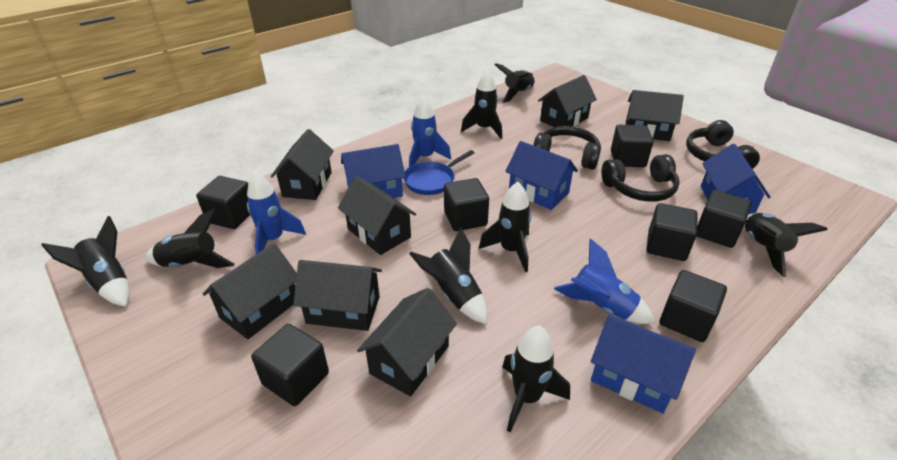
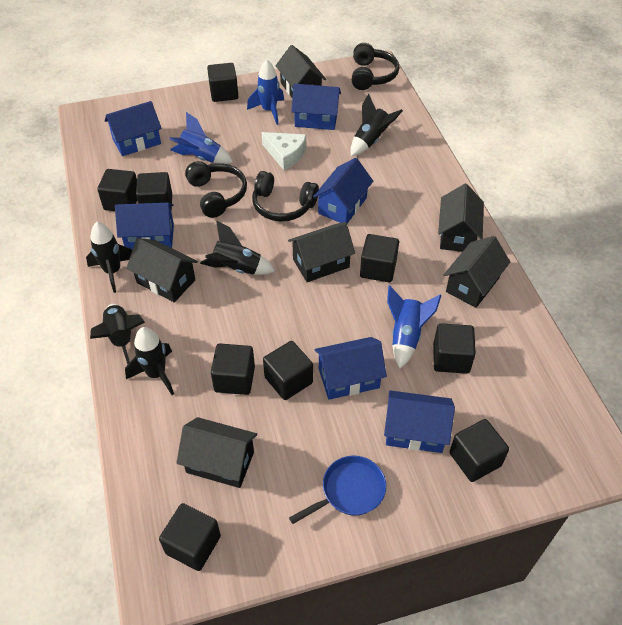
black cube: [196,176,251,229] [251,324,329,406] [444,178,489,231] [611,125,653,167] [646,203,697,261] [660,270,727,342] [697,190,752,248] = 7 -> [97,169,137,211] [136,172,172,211] [159,503,221,571] [207,63,238,102] [211,343,255,395] [263,341,313,400] [360,234,399,282] [433,323,476,374] [449,419,509,482] = 9
black house: [203,243,297,339] [271,129,334,200] [293,260,382,331] [338,176,416,255] [357,288,457,396] [538,75,597,127] [626,90,684,141] = 7 -> [126,238,198,302] [176,417,257,488] [276,45,326,98] [288,222,355,282] [438,184,484,252] [444,236,510,308] = 6
black rocket: [42,216,130,307] [145,209,235,268] [409,228,488,324] [461,70,502,139] [479,182,531,272] [494,63,535,103] [502,326,570,433] [744,213,828,277] = 8 -> [86,222,132,293] [90,304,145,364] [125,327,174,395] [200,220,275,275] [351,94,403,156] = 5
blue house: [341,144,406,198] [505,141,578,210] [591,315,696,413] [701,144,771,214] = 4 -> [105,101,162,156] [115,203,174,250] [291,84,341,130] [313,158,373,223] [314,337,387,400] [384,390,455,453] = 6
white cheese: none = 0 -> [262,132,306,170] = 1

